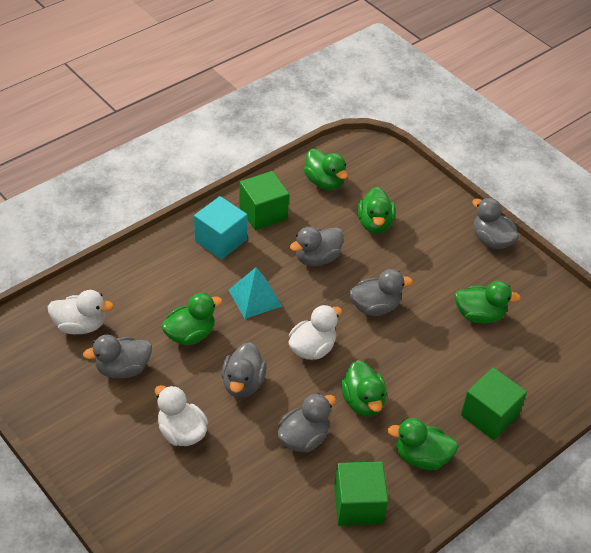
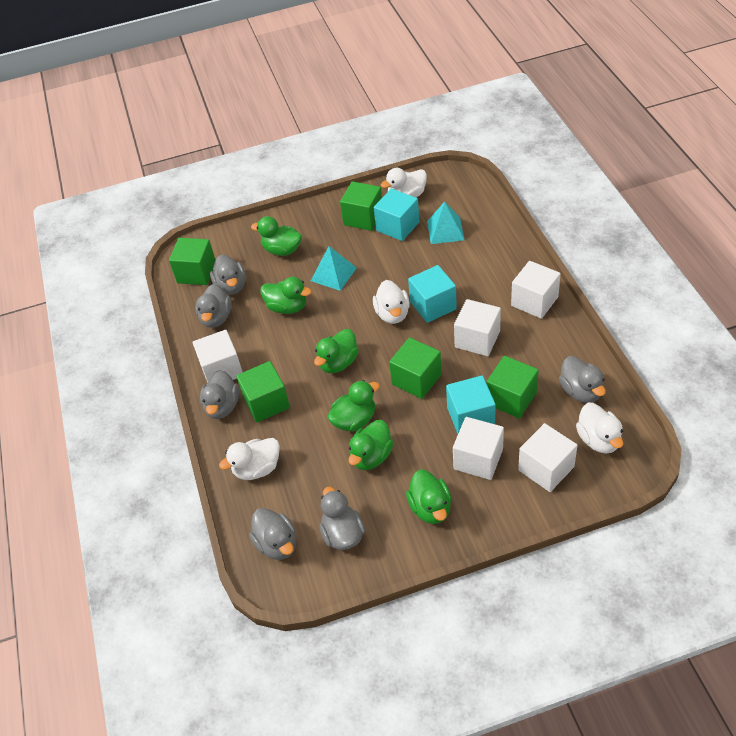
green cube: [239,171,289,230] [334,462,388,526] [461,367,527,440] = 3 -> [169,238,215,285] [236,361,290,422] [340,181,382,231] [389,337,442,399] [486,356,539,419] = 5
turquoise cube: [194,196,247,259] = 1 -> [374,189,419,241] [408,265,457,323] [446,376,496,434] = 3
turquoise pyramid: [229,267,282,319] = 1 -> [311,246,357,291] [427,201,465,244] = 2
white cube: none = 0 -> [192,330,243,383] [453,417,504,480] [454,299,501,356] [511,261,561,319] [518,423,577,492] = 5
white duck: [48,290,114,334] [155,385,208,446] [288,305,342,360] = 3 -> [219,438,280,480] [373,280,410,324] [381,168,427,197] [576,403,623,454] = 4

